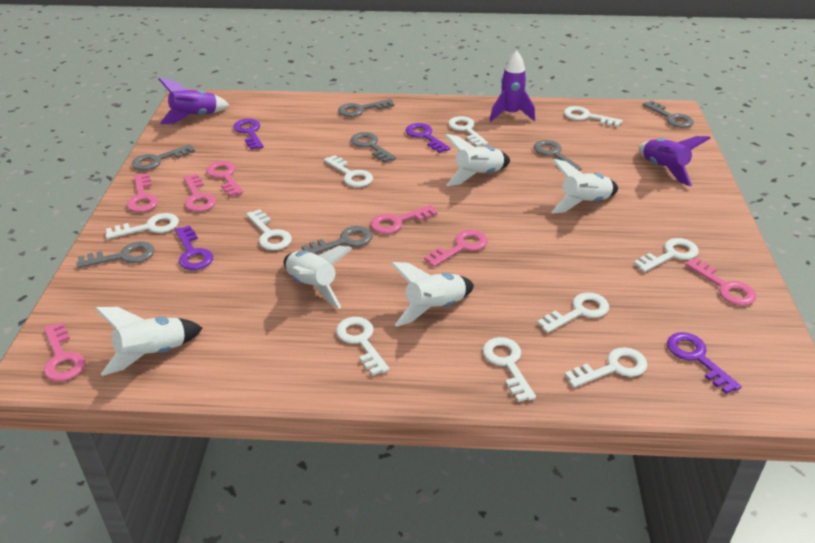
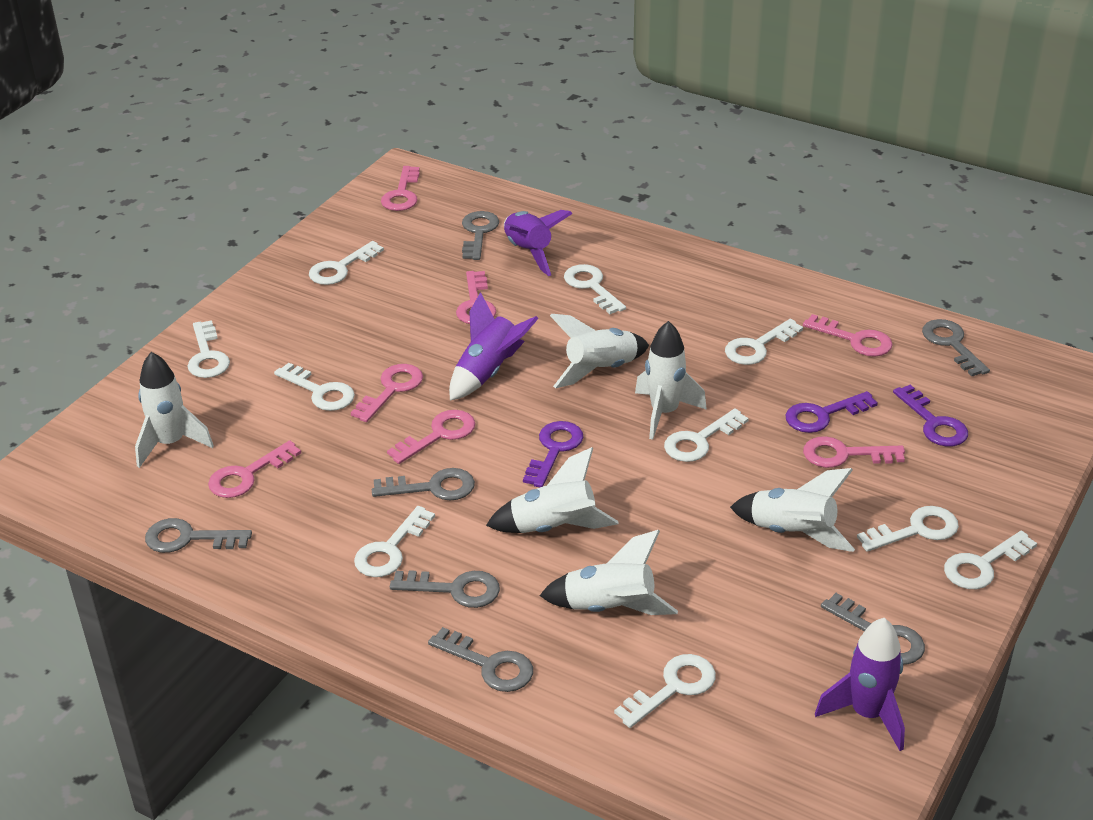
purple key: [175,225,213,270] [233,119,264,150] [406,123,450,153] [667,332,742,394] = 4 -> [523,421,583,487] [786,391,878,433] [893,385,968,447] = 3
white rocket: [95,307,202,376] [284,246,352,309] [391,262,474,327] [445,134,510,186] [551,159,618,214] = 5 -> [135,352,214,468] [486,447,619,533] [539,530,678,615] [550,314,649,388] [635,321,707,440] [730,468,855,552] = 6

